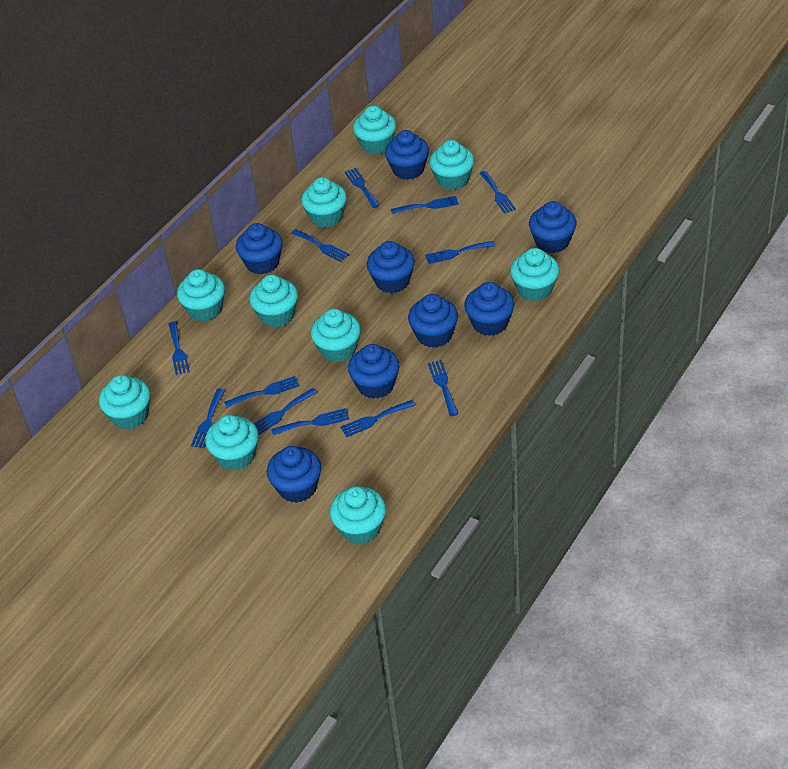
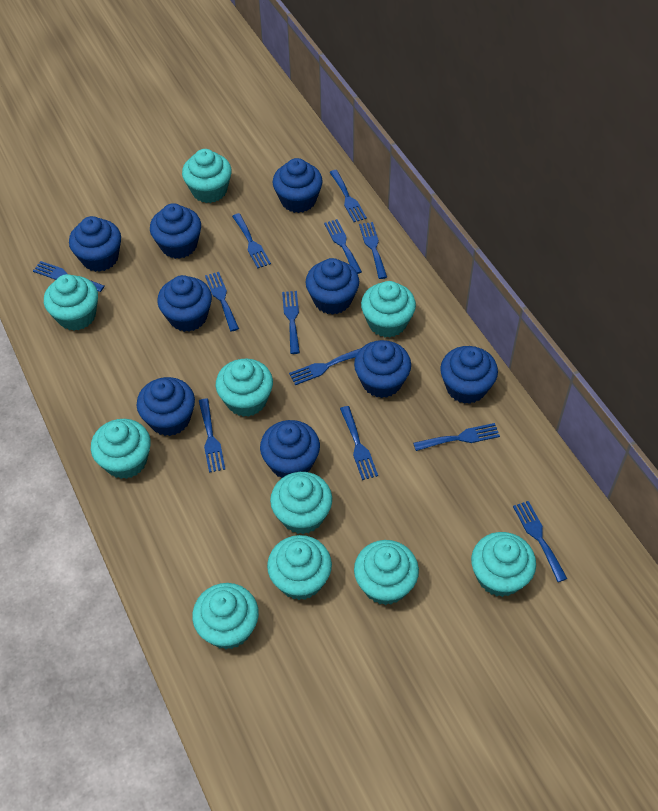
blue cupcake: [236,223,283,274] [267,446,321,503] [348,344,399,399] [367,241,415,293] [385,130,429,180] [408,294,458,348] [464,282,515,336] [529,201,577,253] = 8 -> [69,216,121,272] [137,377,195,436] [150,203,201,259] [157,275,212,332] [260,420,320,478] [272,158,323,213] [305,258,359,315] [354,340,411,398] [440,346,498,404] = 9

